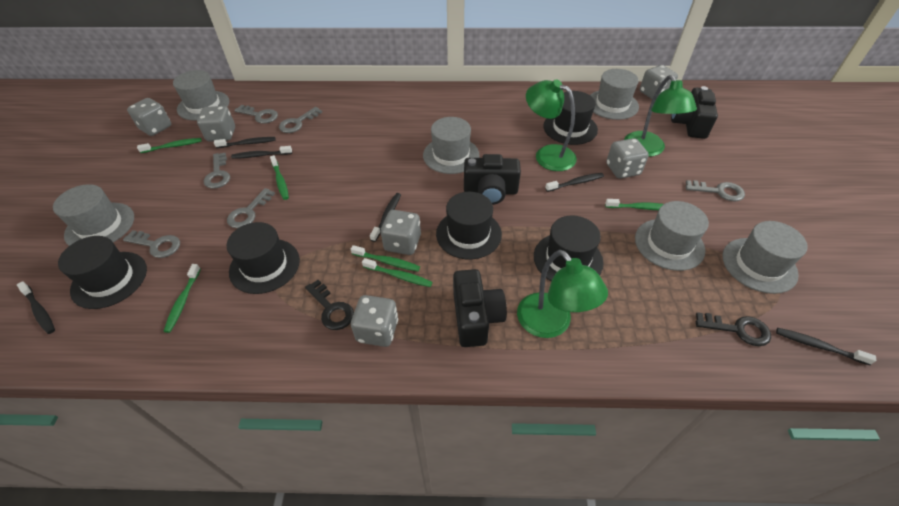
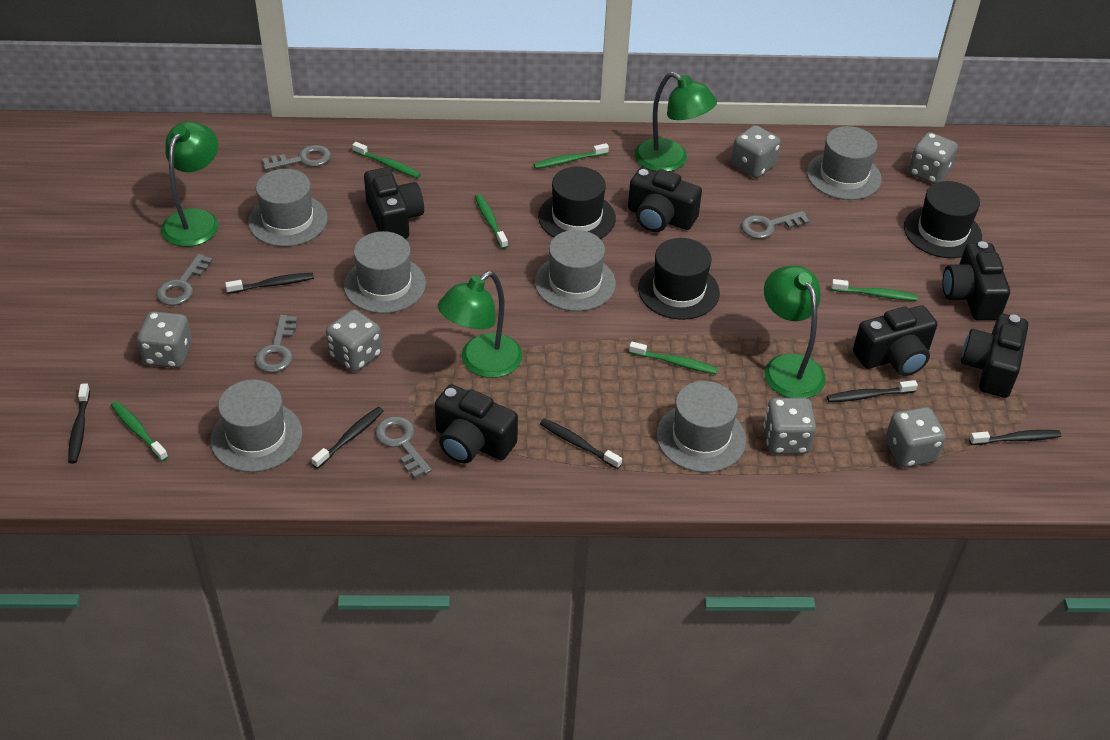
black camera: [453,269,507,347] [464,154,521,205] [671,86,718,139] = 3 -> [364,167,424,239] [435,384,518,464] [628,168,702,232] [853,305,937,376] [943,241,1010,320] [961,314,1028,398] = 6
black hat: [58,236,147,309] [227,222,300,294] [436,192,502,259] [534,215,603,281] [543,91,598,145] = 5 -> [538,166,616,239] [638,238,720,320] [904,181,982,258] = 3
black key: [305,280,354,330] [696,312,771,346] = 2 -> none = 0
green lamp: [517,250,608,338] [526,80,577,171] [624,75,697,157] = 3 -> [161,121,218,247] [438,271,523,378] [635,72,717,172] [764,266,826,398] = 4
grey key: [123,230,180,258] [204,153,230,189] [227,188,275,228] [234,105,278,124] [279,107,322,133] [686,180,745,202] = 6 -> [156,254,213,306] [254,315,297,373] [262,145,331,171] [375,416,432,479] [741,211,810,239] = 5

